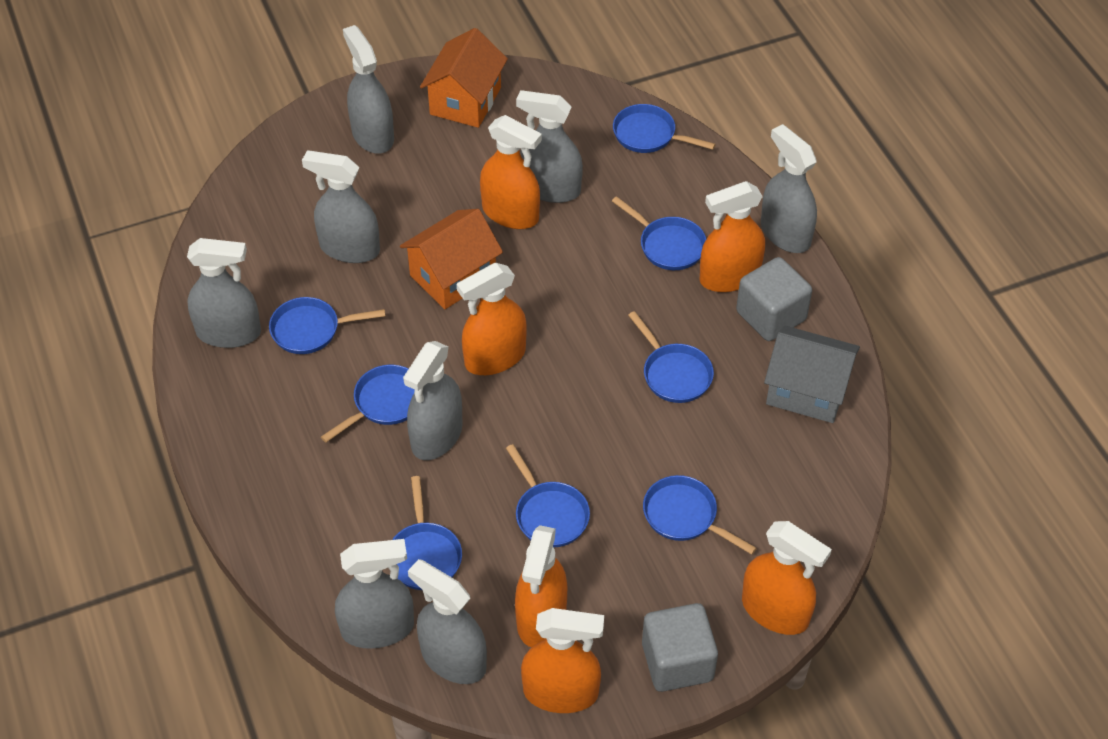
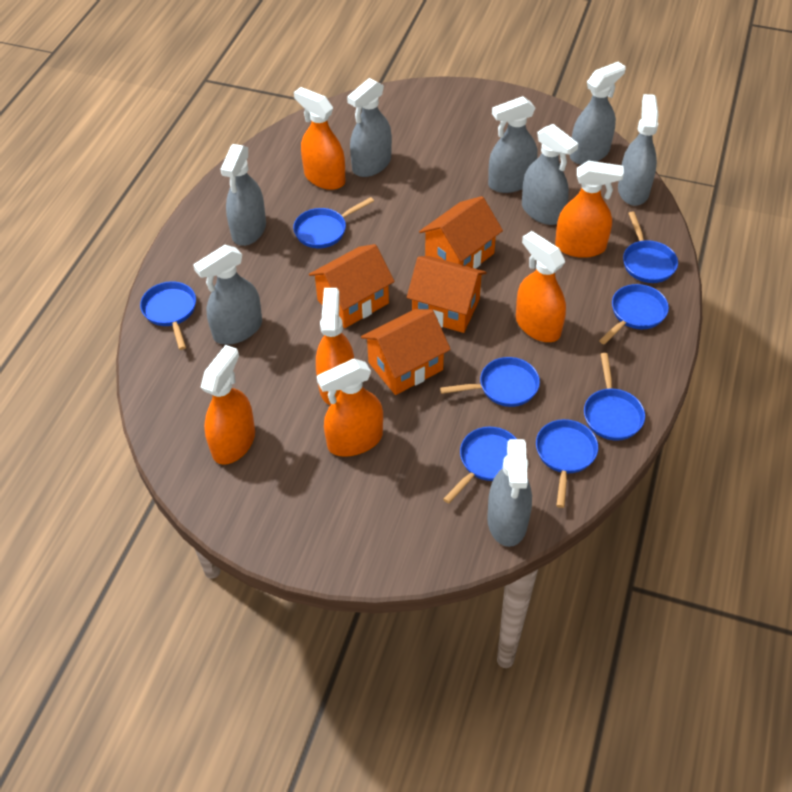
grey cube: [642,603,718,692] [736,257,812,341] = 2 -> none = 0
grey house: [764,326,860,423] = 1 -> none = 0
orange house: [400,209,503,309] [420,28,508,128] = 2 -> [309,244,395,328] [361,309,451,395] [407,256,487,333] [419,196,503,269] = 4

